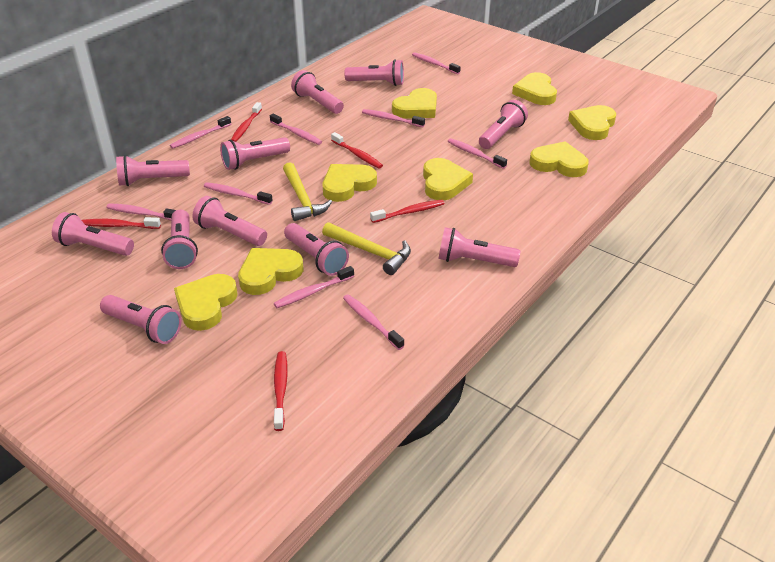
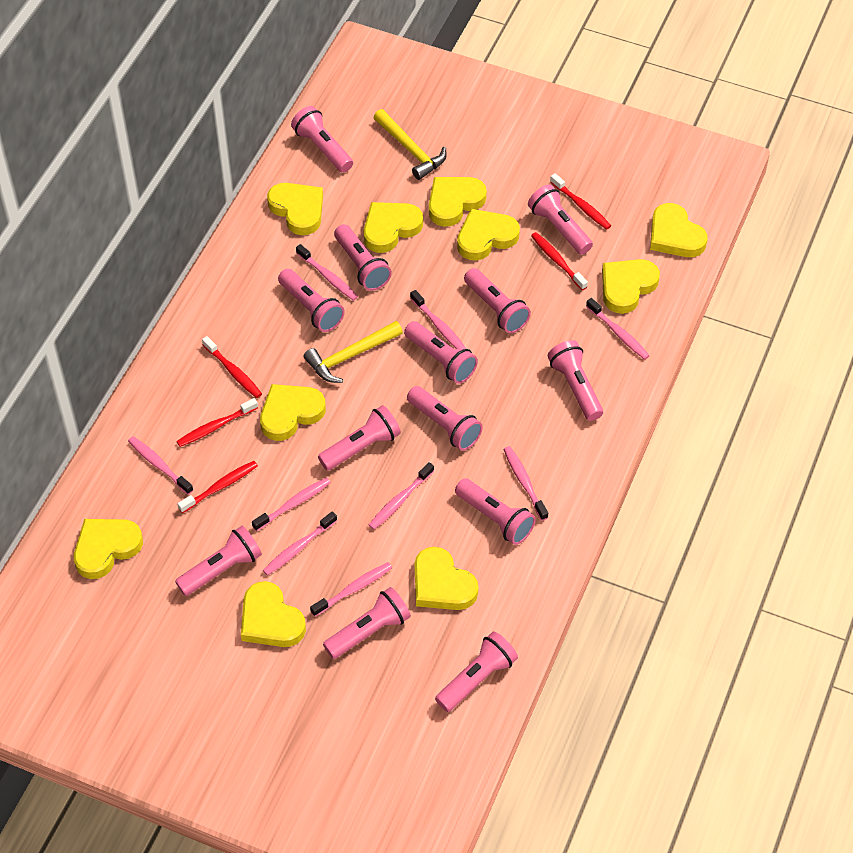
pink flashlight: [52,212,134,256] [100,295,182,344] [116,155,190,186] [161,210,198,269] [192,196,267,246] [220,137,290,170] [284,223,349,276] [291,70,344,114] [344,59,404,86] [438,227,520,267] [479,100,528,149] = 11 -> [175,526,262,596] [278,269,345,332] [291,106,353,173] [318,405,401,471] [323,587,411,659] [334,224,392,291] [404,321,478,384] [407,386,483,451] [435,632,518,712] [455,478,536,545] [464,268,531,333] [528,184,593,255] [548,340,603,421] = 13
yellow heart: [174,274,238,331] [238,248,303,295] [322,164,377,202] [392,88,437,119] [423,158,473,200] [512,72,557,105] [529,141,589,177] [568,105,616,140] = 8 -> [74,519,143,579] [241,581,306,647] [260,384,326,441] [267,183,323,235] [364,202,423,253] [415,547,478,610] [429,177,487,227] [457,209,520,261] [602,259,660,314] [650,203,708,257] = 10

